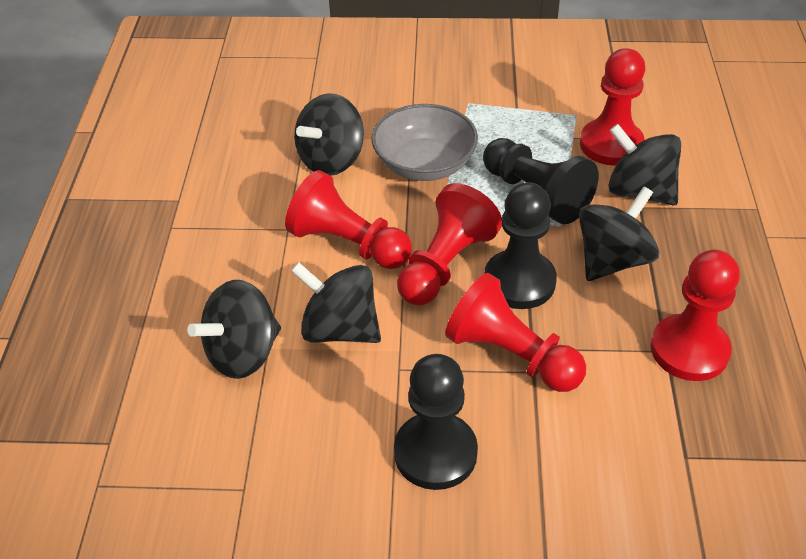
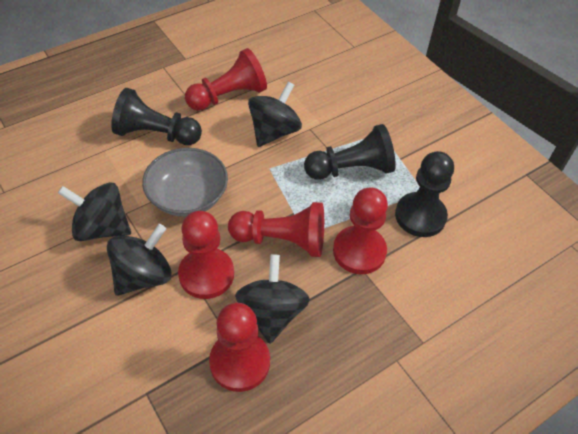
black spinning top: [187,280,281,379] [291,262,381,343] [294,93,364,176] [579,187,659,281] [608,124,681,206] = 5 -> [58,182,131,241] [107,224,172,296] [235,254,310,344] [248,82,302,147] = 4

